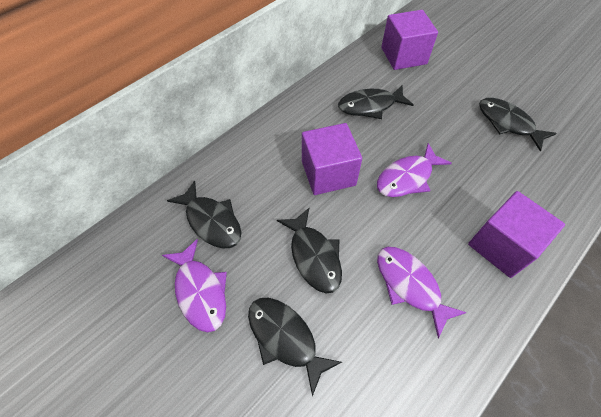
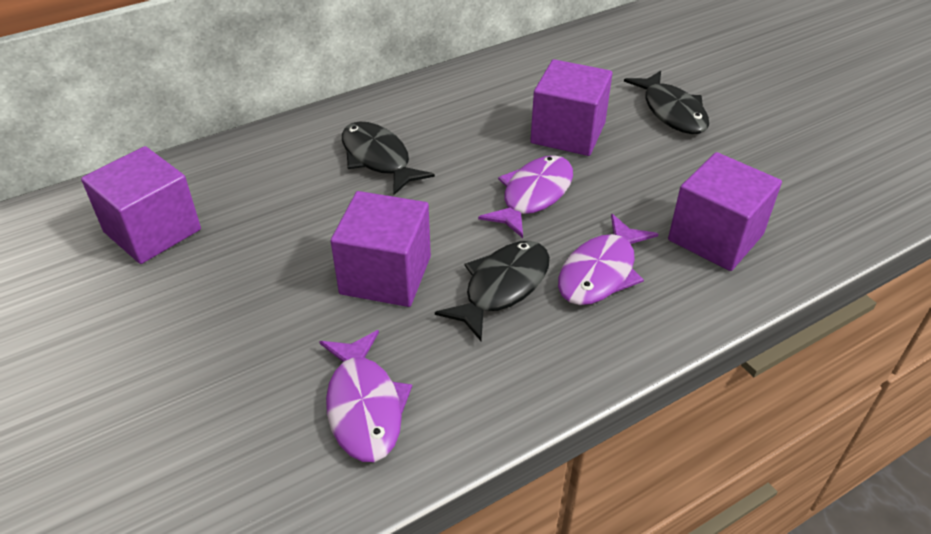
black fish: [167,180,241,248] [248,298,342,396] [277,208,342,293] [338,85,414,119] [479,98,557,151] = 5 -> [342,122,435,195] [435,241,550,341] [624,71,709,134] = 3
purple cube: [302,123,362,195] [381,10,438,70] [468,191,565,278] = 3 -> [81,146,201,264] [331,191,431,307] [530,59,612,156] [668,152,782,271] = 4

